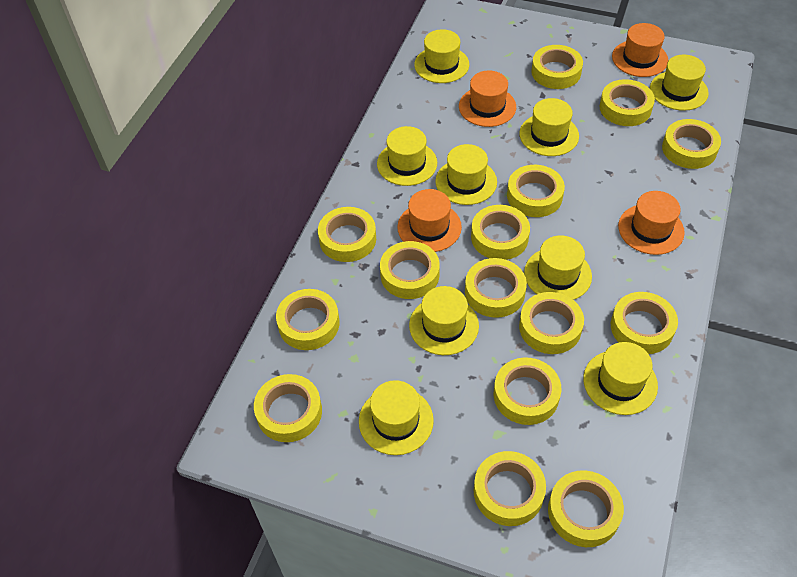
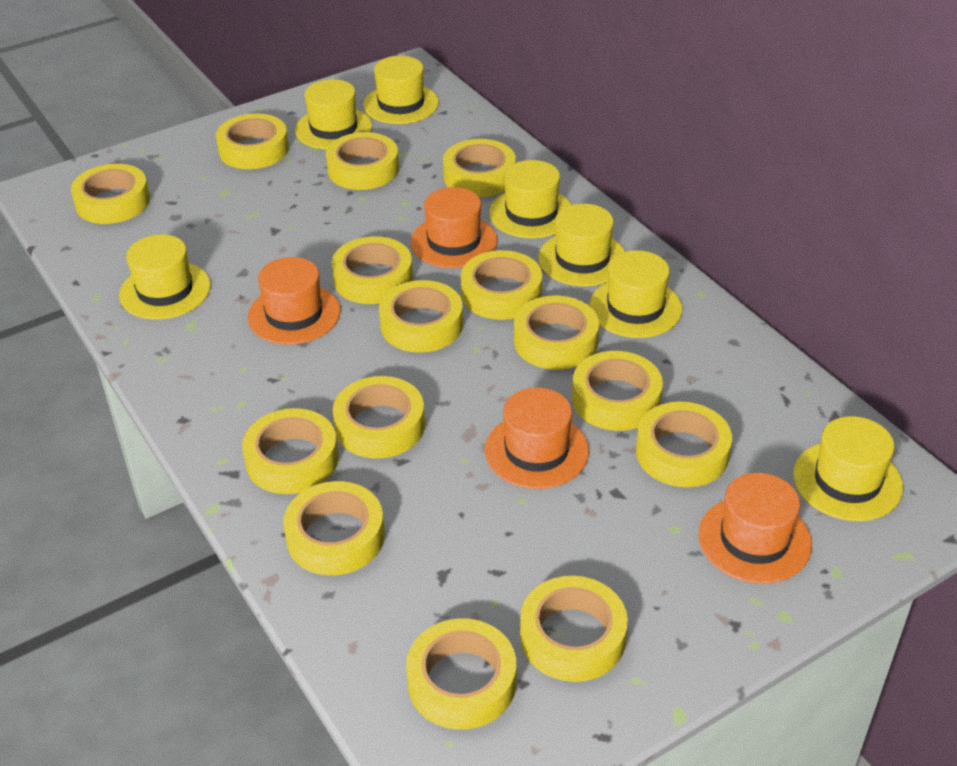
yellow hat: [359,380,434,455] [377,126,437,186] [409,286,479,355] [414,29,469,83] [435,144,497,205] [519,98,579,156] [524,235,592,300] [583,342,658,415] [650,55,709,111] = 9 -> [119,235,211,320] [295,79,372,150] [363,56,439,124] [489,160,572,238] [538,204,625,286] [589,250,682,338] [793,416,903,521] = 7

